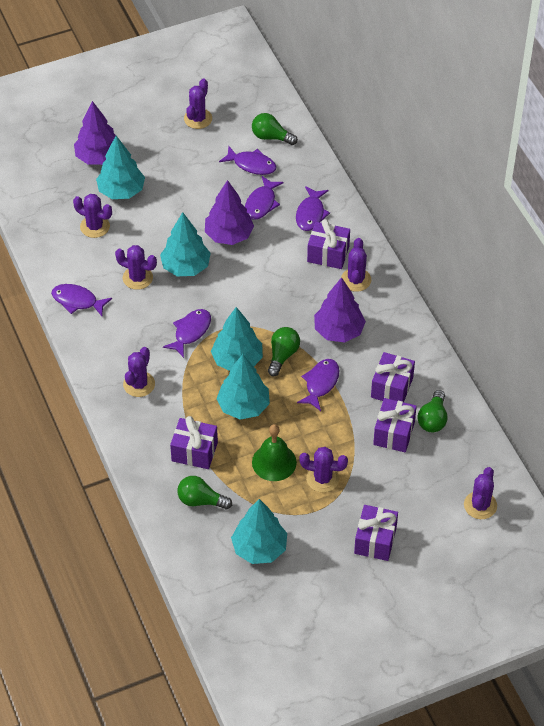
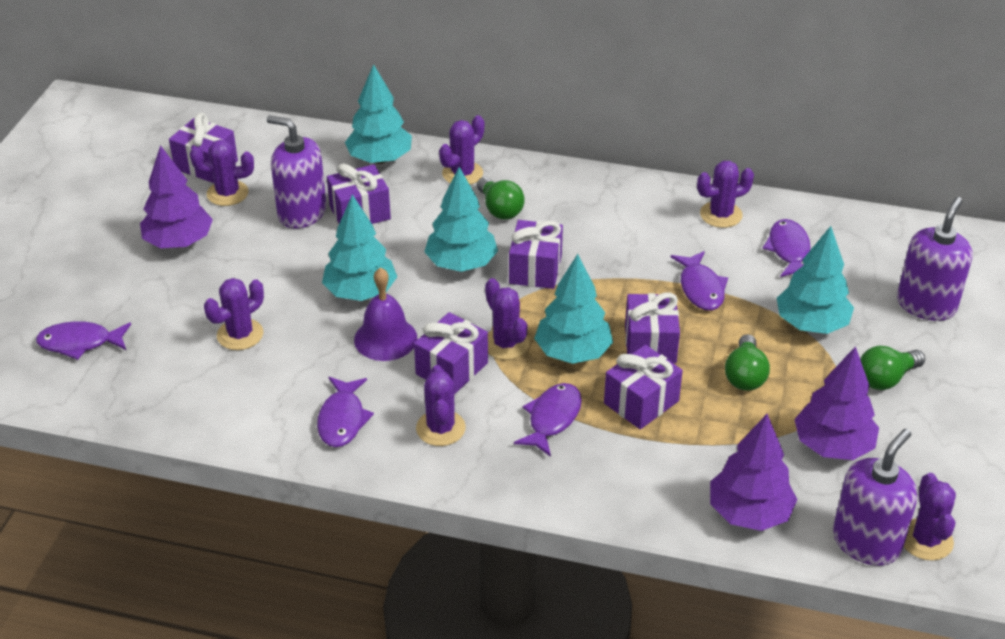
green bell: [252,424,297,481] = 1 -> none = 0
green light bulb: [177,476,232,509] [252,113,298,145] [268,327,300,376] [418,390,447,432] = 4 -> [477,177,525,219] [725,334,770,391] [860,346,925,390] = 3
purple bell: none = 0 -> [354,267,417,361] = 1
purple fish: [51,284,112,316] [163,309,211,358] [219,146,277,175] [245,176,284,220] [296,186,330,231] [297,359,339,411] = 6 -> [36,321,131,360] [317,377,374,447] [514,383,582,457] [671,251,728,311] [762,219,811,277] = 5
purple gift: [170,416,218,469] [307,219,350,269] [354,505,398,561] [371,352,415,402] [373,398,417,452] = 5 -> [169,113,238,183] [327,164,391,224] [414,312,488,394] [509,220,563,289] [604,345,683,429] [625,292,680,363] = 6
purple soap dispenser: none = 0 -> [267,115,327,229] [833,429,918,566] [897,197,973,321] = 3

